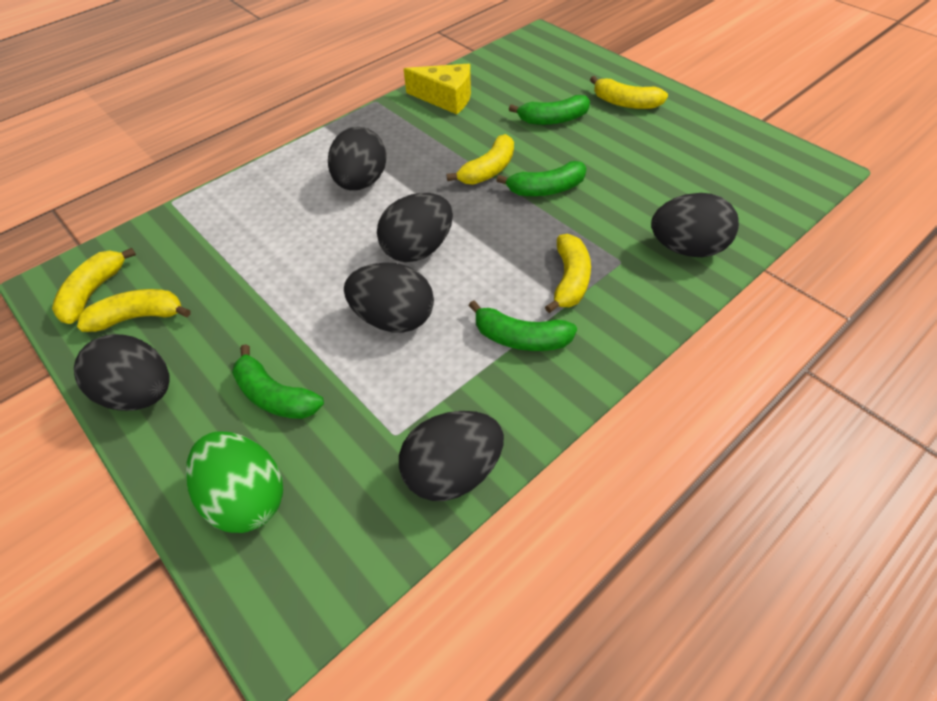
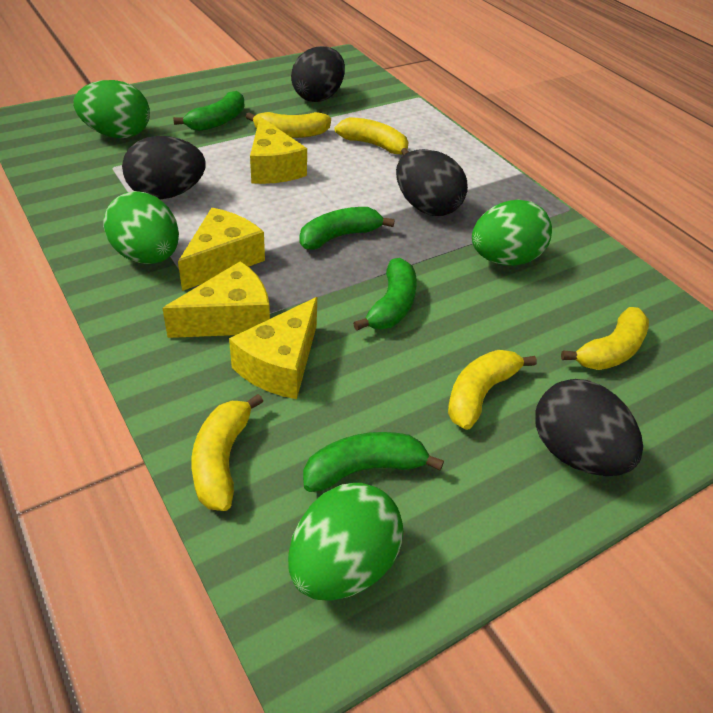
black egg: [74,334,170,411] [328,127,387,190] [344,262,434,333] [377,193,453,262] [399,411,504,501] [651,193,739,257] = 6 -> [122,136,206,199] [291,46,345,102] [396,149,468,216] [535,379,643,476] = 4
green egg: [186,432,283,533] = 1 -> [73,80,150,138] [103,191,179,264] [288,483,403,601] [472,200,552,266] = 4
yellow cheese: [404,64,471,114] = 1 -> [162,261,270,338] [178,208,265,291] [229,297,317,399] [250,117,307,184] = 4

